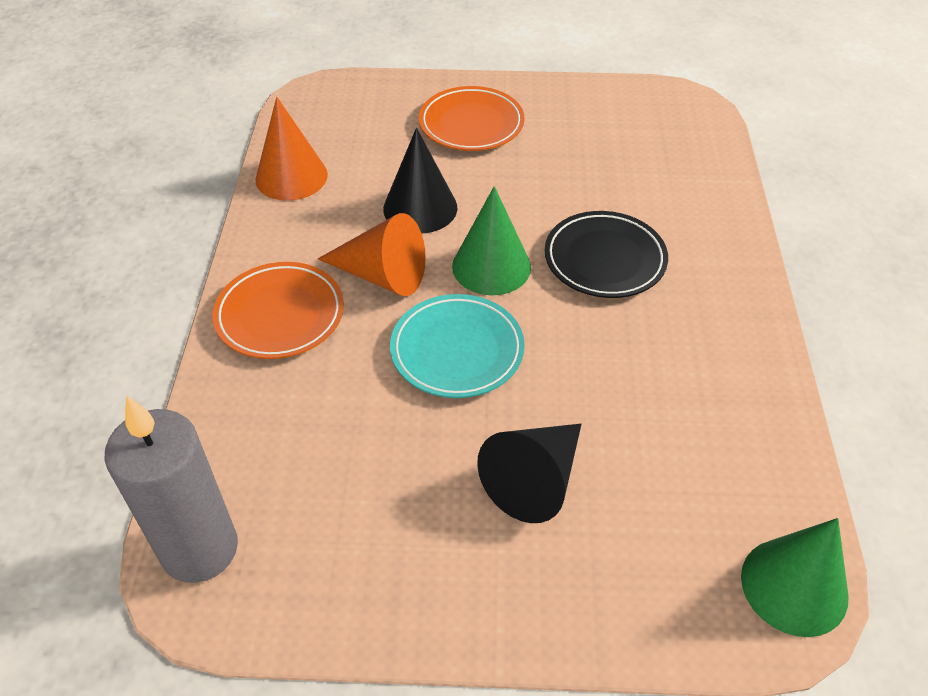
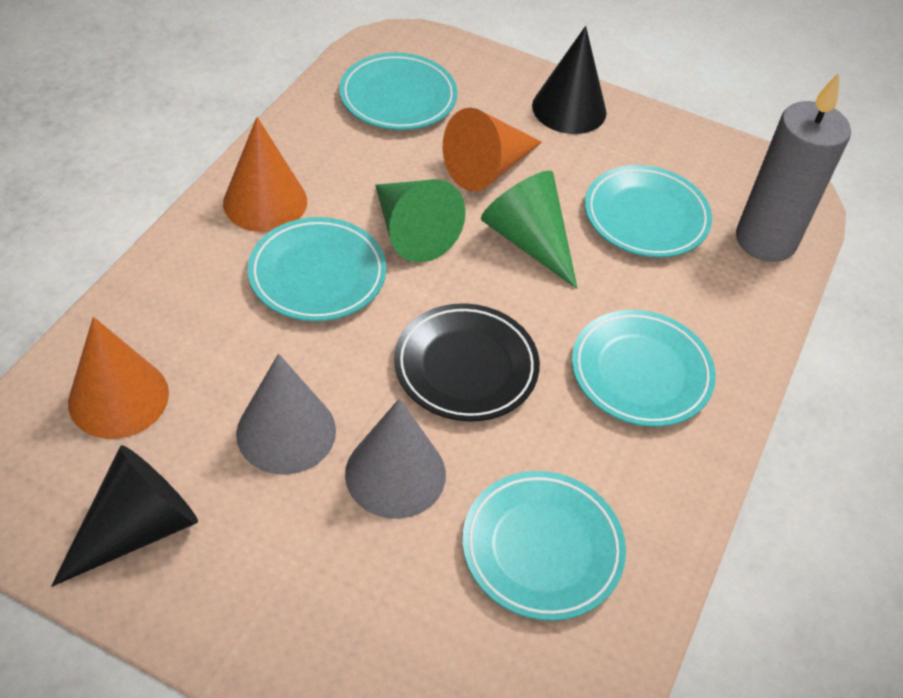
grey cone: none = 0 -> [236,354,336,475] [345,398,446,519] = 2
orange cone: [255,97,328,201] [318,213,426,296] = 2 -> [68,317,169,439] [223,117,307,232] [443,108,542,191] = 3
orange plate: [213,262,344,359] [419,86,525,151] = 2 -> none = 0
turquoise plate: [390,294,525,398] = 1 -> [248,217,386,321] [339,53,457,130] [462,471,626,621] [572,310,716,427] [585,165,712,258] = 5

